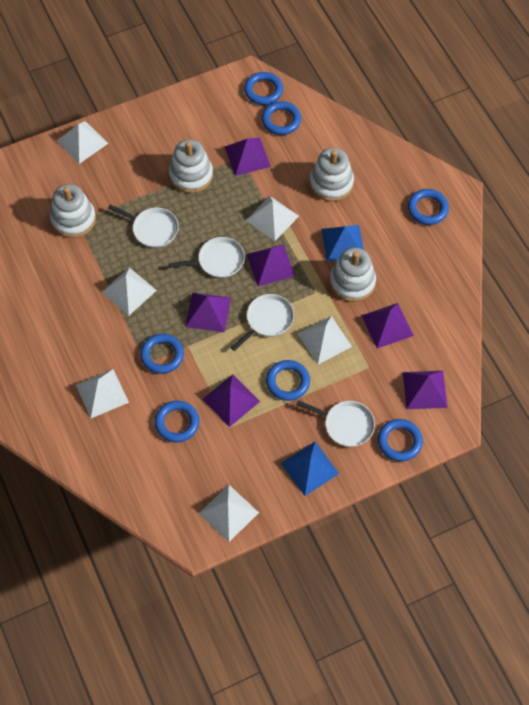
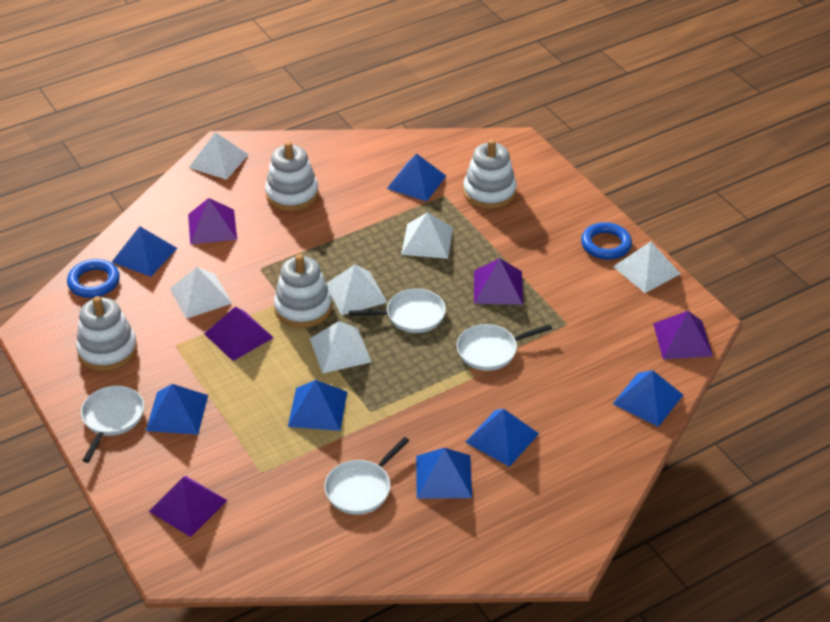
blue pyramid: [281,442,339,496] [321,225,364,262] = 2 -> [112,226,177,277] [146,384,208,435] [288,380,347,431] [387,153,446,202] [416,448,472,499] [465,409,539,467] [613,370,683,427] = 7
blue ring: [140,334,184,374] [155,401,199,442] [244,72,283,105] [262,101,301,135] [266,360,310,401] [378,419,423,461] [408,189,449,225] = 7 -> [67,259,120,298] [581,222,632,260] = 2
purple pyramid: [185,293,231,332] [202,374,260,427] [225,138,271,176] [247,245,295,286] [361,303,414,348] [403,371,448,409] = 6 -> [149,476,228,537] [188,198,237,245] [204,307,274,361] [474,258,523,305] [653,311,713,359] = 5

